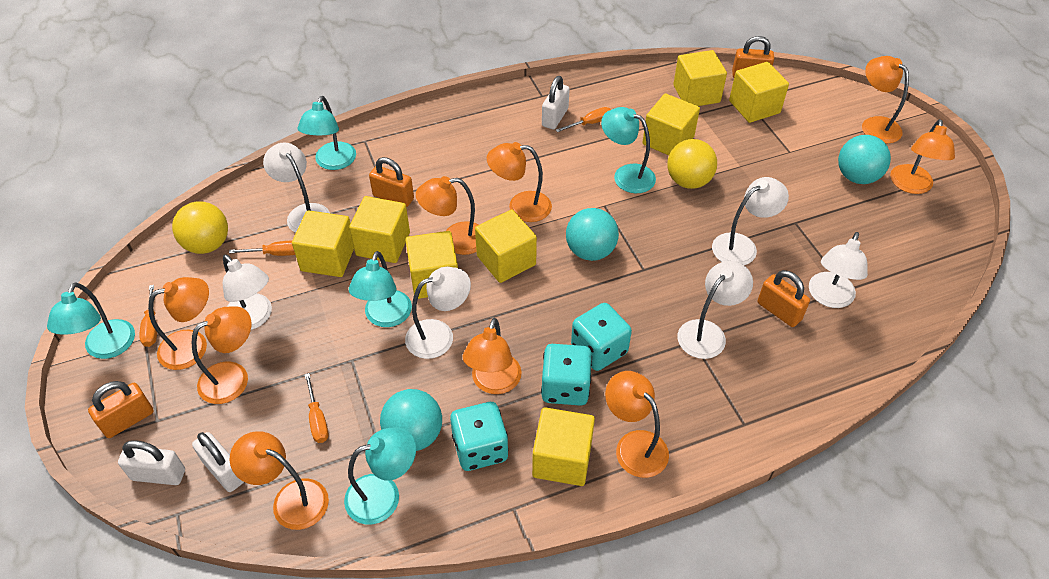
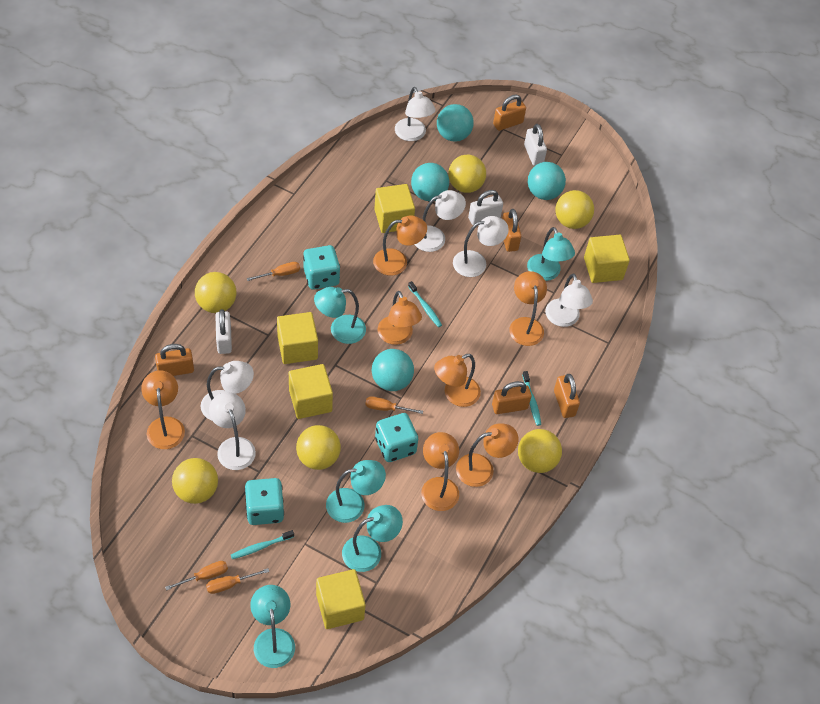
orange lamp: [148,277,209,370] [192,306,251,404] [230,431,329,530] [416,176,479,255] [463,318,522,394] [487,142,552,222] [605,371,669,478] [862,56,909,144] [890,119,955,194] = 9 -> [141,370,185,449] [373,215,427,276] [377,291,422,345] [421,432,459,511] [434,354,481,407] [456,423,518,487] [509,271,547,346] = 7
orange padlock: [88,381,154,438] [369,157,414,207] [732,36,774,77] [757,270,810,327] = 4 -> [155,344,194,376] [492,381,531,414] [493,95,526,131] [502,209,521,252] [554,374,580,418] = 5
turquoise ball: [380,389,442,451] [566,208,619,261] [838,135,891,184] = 3 -> [372,349,414,391] [411,163,449,201] [437,104,474,142] [528,162,566,200] = 4
turquoise toothbrush: none = 0 -> [231,530,294,559] [408,281,442,327] [522,371,541,426] = 3
yellow ball: [172,202,228,254] [667,139,717,189] = 2 -> [172,458,218,504] [195,272,236,313] [296,425,341,470] [448,155,486,193] [518,429,562,473] [555,190,594,229] = 6
yellow cube: [292,210,354,277] [349,196,410,263] [405,231,458,299] [475,209,537,283] [532,407,595,486] [643,94,700,155] [673,50,727,106] [729,62,789,123] = 8 -> [277,312,318,364] [289,364,333,419] [316,569,366,629] [374,184,415,233] [584,235,630,283] = 5

